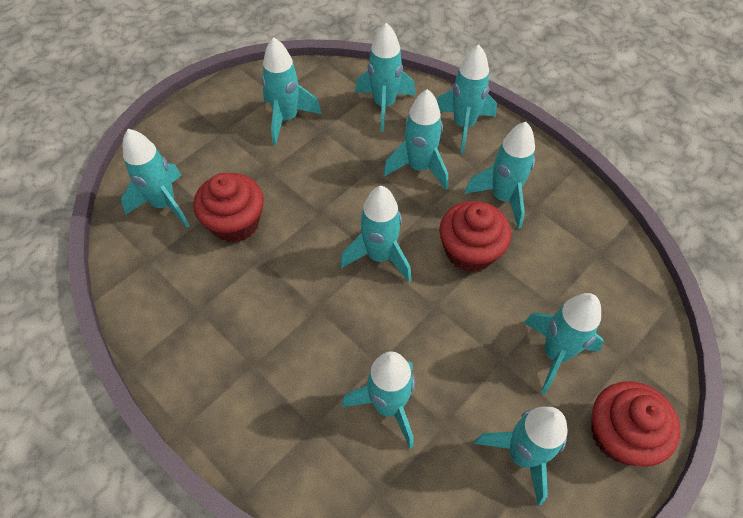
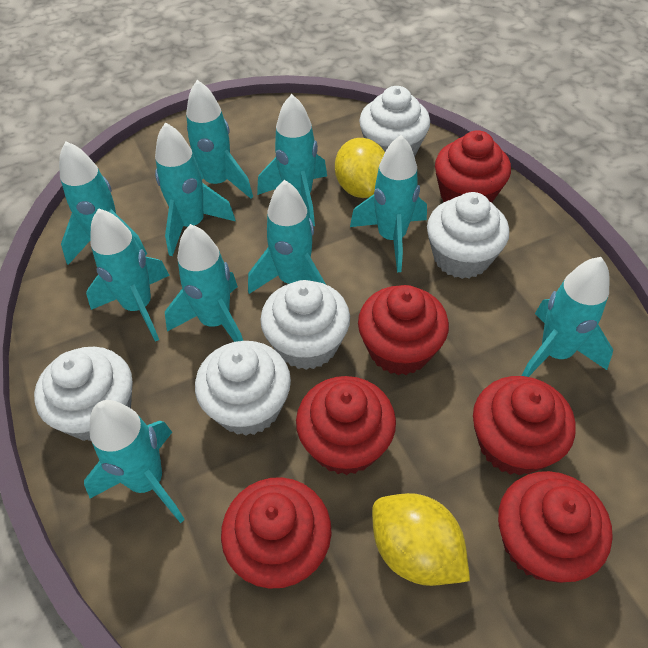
red cupcake: [193,173,264,243] [439,201,512,272] [591,381,681,467] = 3 -> [221,477,332,589] [296,376,396,475] [358,285,449,375] [435,130,511,203] [473,376,576,476] [498,471,613,583] = 6
white cupcake: none = 0 -> [34,347,133,442] [195,341,291,436] [260,280,350,370] [359,86,430,157] [427,192,509,279] = 5
yellow lemon: none = 0 -> [335,138,385,198] [372,493,470,586] = 2

